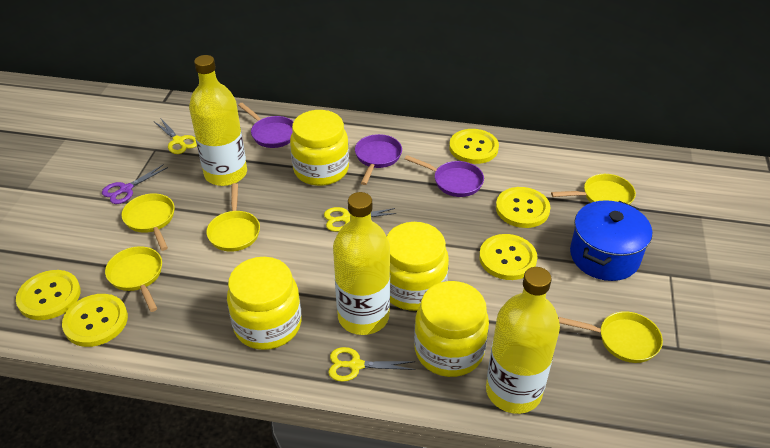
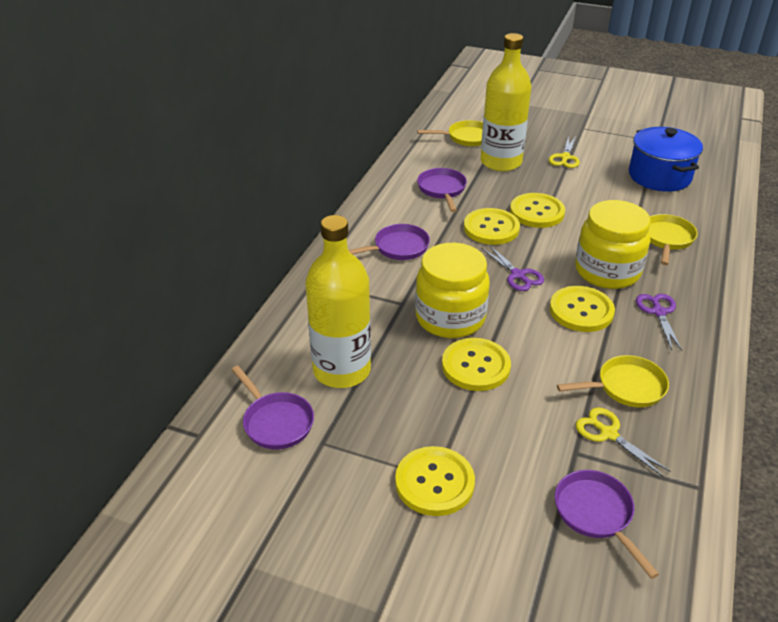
purple pan: [238,103,294,148] [355,134,402,185] [405,155,484,197] = 3 -> [231,366,314,449] [348,224,430,260] [417,168,467,212] [555,470,659,579] = 4
purple scissors: [102,164,168,204] = 1 -> [482,245,544,291] [636,294,682,351] = 2
yellow bottle: [189,55,247,186] [333,192,390,335] [486,267,560,414] = 3 -> [305,215,371,388] [480,33,531,172] = 2
yellow jar: [227,257,301,350] [290,110,349,186] [387,222,449,311] [414,281,489,377] = 4 -> [415,243,490,338] [575,200,651,289] = 2
yellow pan: [105,246,162,312] [122,193,175,251] [206,183,260,252] [551,174,636,205] [558,311,663,363] = 5 -> [417,120,483,147] [557,355,669,407] [649,214,698,265] = 3
yellow scissors: [155,118,197,154] [324,207,397,232] [328,347,415,382] = 3 -> [549,136,580,168] [576,408,671,477] = 2

